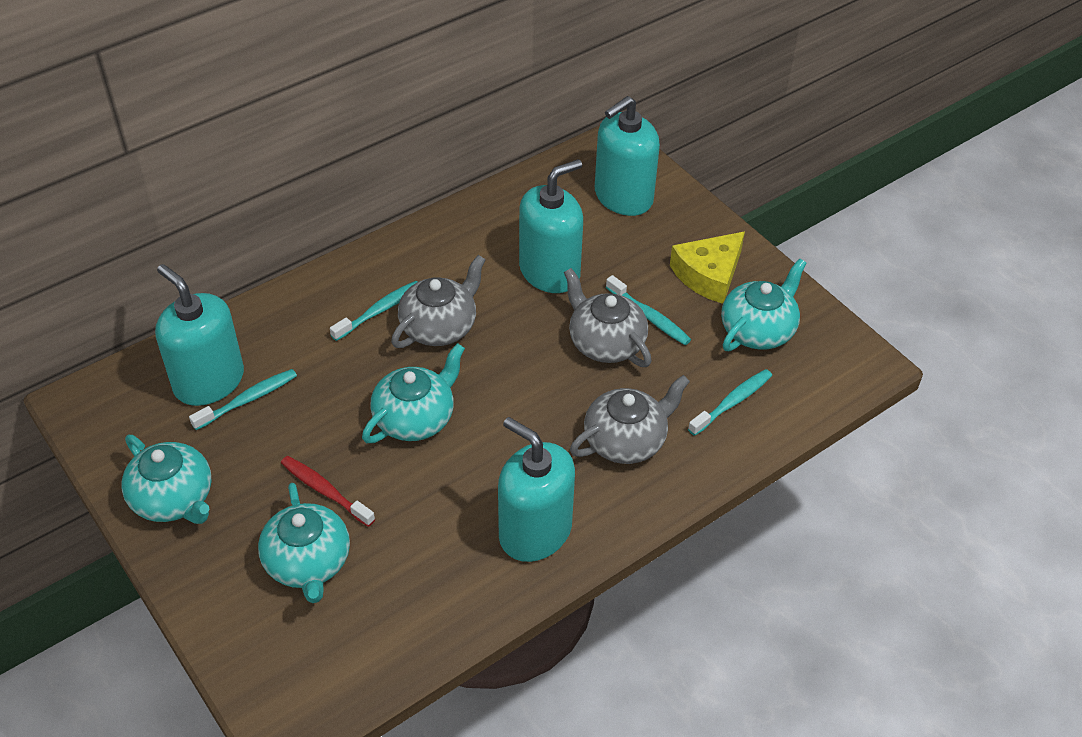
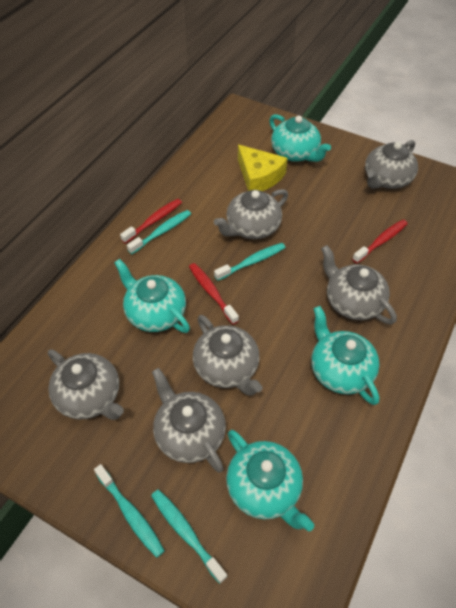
grey teapot: [391,255,486,348] [564,268,652,367] [570,375,690,464] = 3 -> [48,349,124,420] [152,368,226,473] [193,315,263,395] [214,189,288,239] [321,245,397,324] [365,140,418,189] = 6
red toothbrush: [281,456,375,527] = 1 -> [120,199,182,244] [189,263,239,324] [352,220,408,263] = 3
turquoise soap dispenser: [155,264,244,406] [498,417,575,562] [519,159,583,293] [595,96,660,216] = 4 -> none = 0

